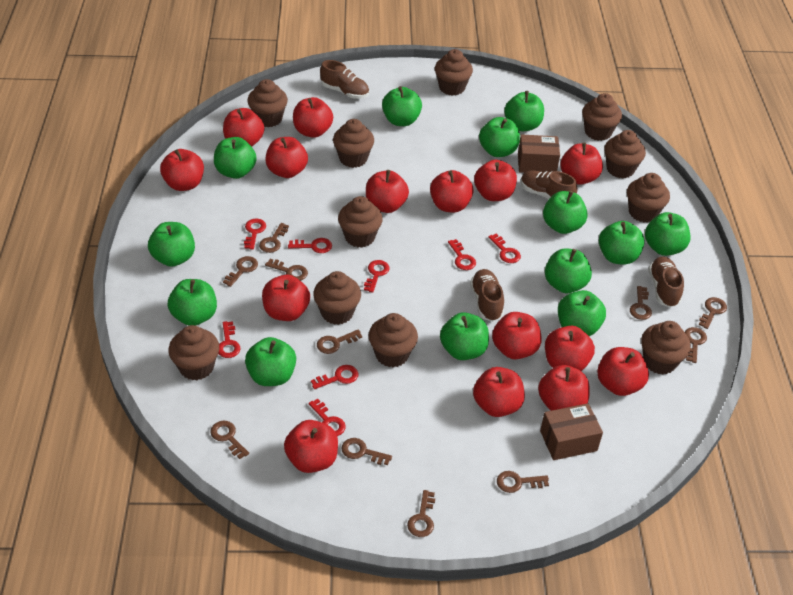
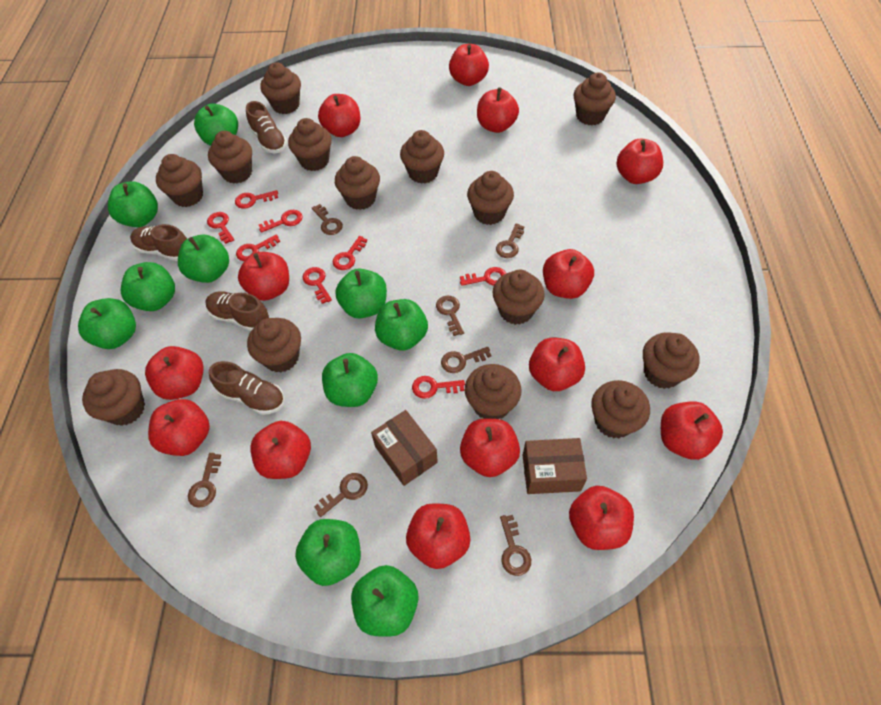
brown cupcake: [168,325,219,380] [247,79,288,127] [313,271,361,325] [333,119,374,168] [338,196,383,248] [369,313,418,367] [435,49,473,96] [582,93,622,141] [604,130,646,179] [627,173,670,223] [641,321,691,374] = 11 -> [82,369,145,426] [156,154,203,207] [208,131,252,184] [247,318,301,373] [260,62,301,114] [288,118,332,171] [335,156,380,210] [400,130,444,184] [465,364,521,419] [467,171,514,225] [493,270,545,325] [573,73,616,125] [591,380,650,439] [643,332,700,389] = 14
brown key: [210,420,249,459] [223,256,258,287] [259,223,289,253] [265,259,308,281] [317,330,362,354] [341,438,392,465] [407,490,435,537] [497,471,549,493] [630,286,652,320] [685,327,707,363] [699,297,727,329] = 11 -> [188,453,221,508] [312,204,343,235] [314,473,368,517] [436,295,464,336] [441,347,491,373] [496,224,525,258] [500,515,531,576] = 7
green apple: [148,222,195,267] [168,279,217,326] [214,137,256,179] [245,337,296,386] [382,86,422,126] [440,312,489,360] [479,117,520,157] [504,91,544,131] [543,191,588,234] [545,248,592,293] [558,290,606,336] [599,221,645,265] [645,212,691,256] = 13 -> [78,298,136,349] [108,181,158,227] [121,262,175,311] [178,235,229,283] [194,103,238,146] [295,519,361,586] [322,353,378,407] [335,268,387,319] [351,565,419,637] [375,299,428,350] = 10
red apple: [160,149,204,191] [223,108,265,147] [262,275,310,321] [265,137,308,178] [284,420,338,473] [293,97,333,138] [366,170,409,213] [430,170,474,212] [473,367,525,417] [474,160,517,201] [492,312,541,359] [538,365,590,411] [545,326,595,371] [561,143,603,185] [597,347,649,396] = 15 -> [145,346,204,400] [148,399,210,456] [238,252,289,301] [250,421,311,479] [318,94,360,137] [406,503,471,569] [449,44,489,86] [460,419,520,477] [477,87,519,133] [529,338,585,391] [543,249,594,299] [569,486,634,550] [617,138,663,184] [661,401,723,460] = 14

